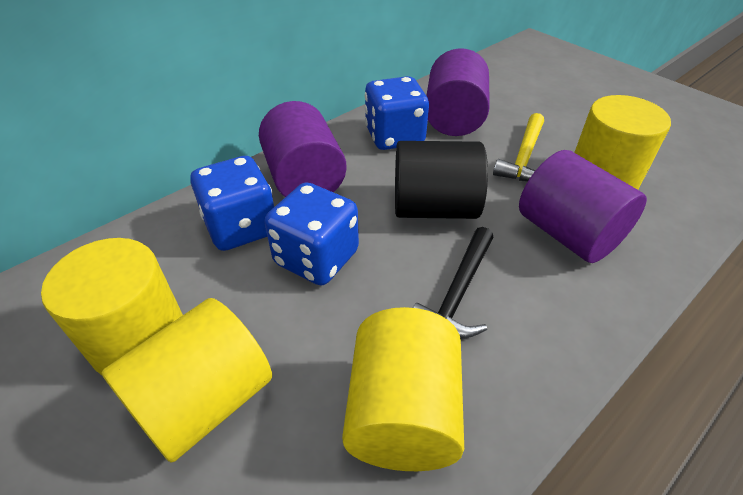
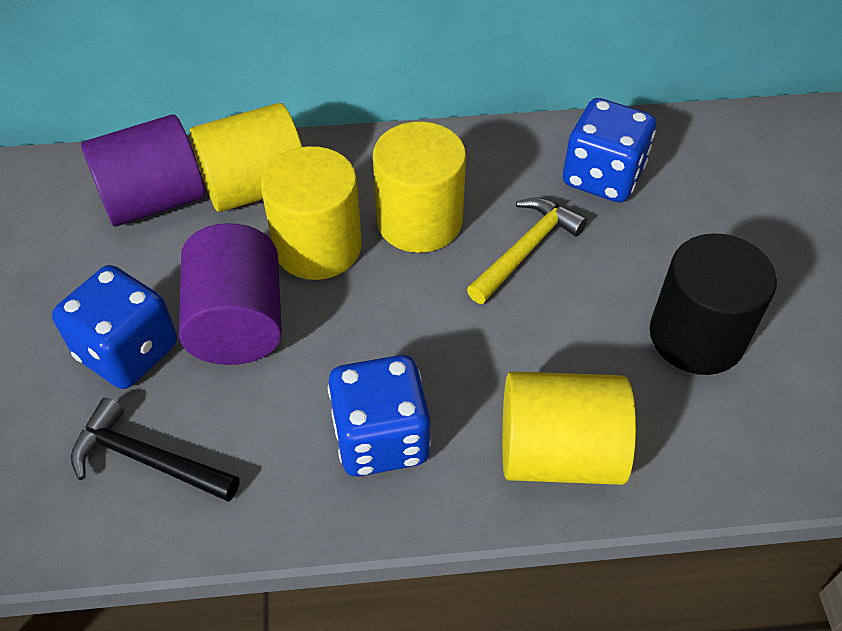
purple cylinder: [259,101,347,197] [426,48,490,136] [519,150,647,263] = 3 -> [81,114,205,227] [179,223,282,365] = 2

